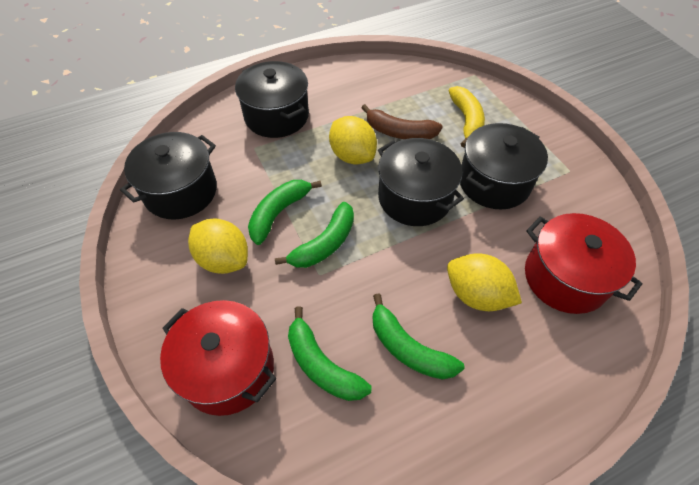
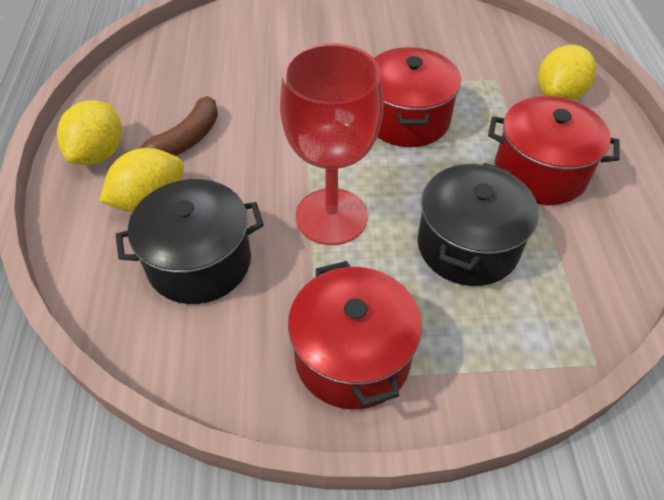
black pot: [120,132,217,220] [235,61,309,138] [378,138,464,226] [460,123,548,210] = 4 -> [116,179,264,304] [418,163,539,286] = 2
green banana: [248,180,322,245] [275,202,354,268] [288,306,372,401] [372,293,464,380] = 4 -> none = 0
red goblet: none = 0 -> [280,43,384,245] = 1
red pot: [160,300,276,416] [525,213,642,314] = 2 -> [288,261,422,409] [374,47,461,147] [488,96,620,205] = 3
yellow banana: [449,86,485,148] = 1 -> none = 0

